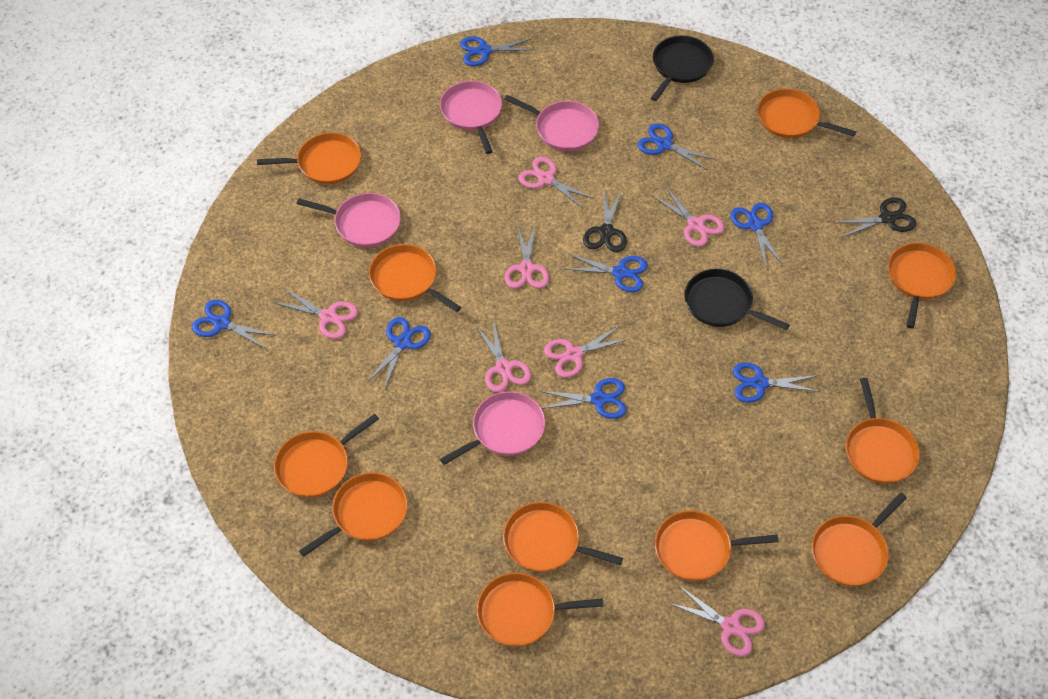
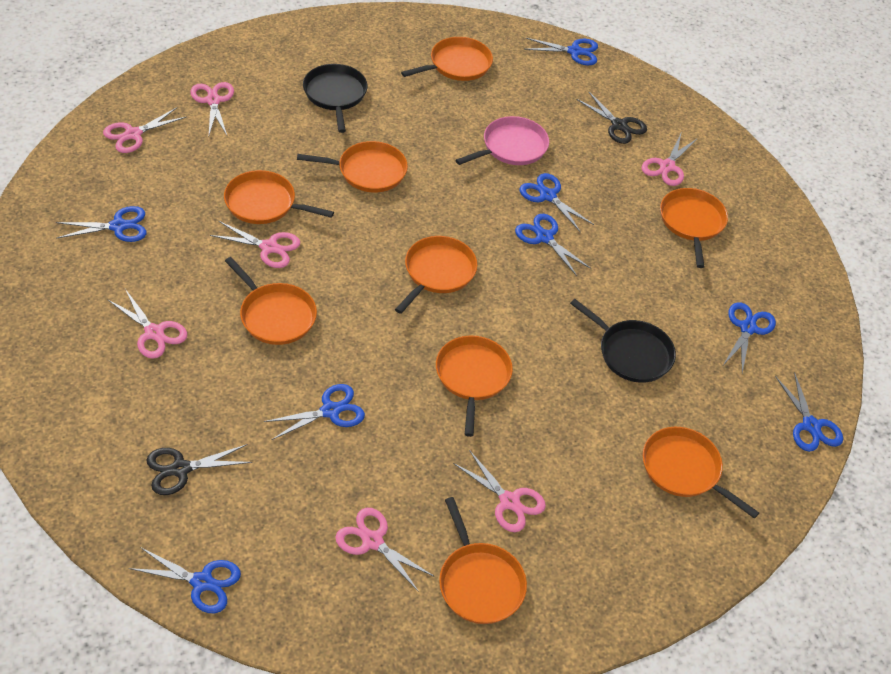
orange pan: [257,132,361,184] [274,414,379,497] [299,473,408,557] [369,244,461,312] [477,573,603,646] [503,502,623,572] [655,511,779,581] [757,89,856,138] [812,492,907,586] [846,378,919,483] [888,243,956,329] = 11 -> [224,170,334,224] [225,257,317,345] [297,141,408,192] [395,236,477,314] [401,37,493,81] [436,336,513,437] [439,497,527,624] [643,427,759,519] [660,188,728,268] = 9
pink pan: [297,193,401,247] [440,81,502,154] [440,391,545,465] [504,95,599,151] = 4 -> [456,116,549,165] = 1

